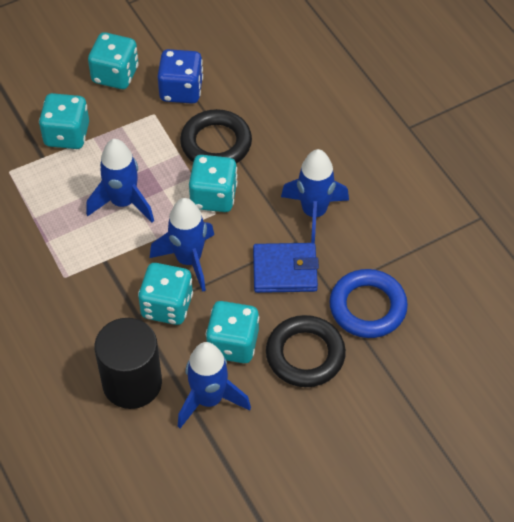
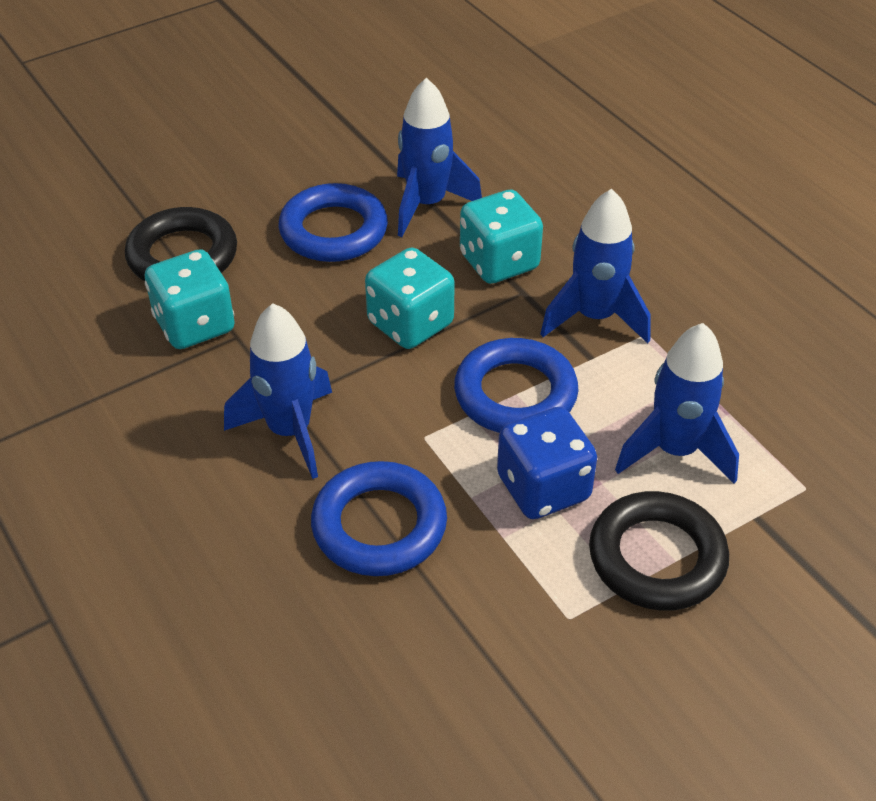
black cylinder: [94,318,162,409] = 1 -> none = 0
blue ring: [329,269,408,338] = 1 -> [279,183,388,262] [311,461,447,576] [454,338,578,433] = 3
blue wallet: [253,243,319,293] = 1 -> none = 0
turquoise dice: [39,93,89,149] [88,32,139,89] [138,263,193,325] [189,155,238,212] [206,301,259,363] = 5 -> [145,249,235,349] [365,247,455,349] [460,190,543,284] = 3

